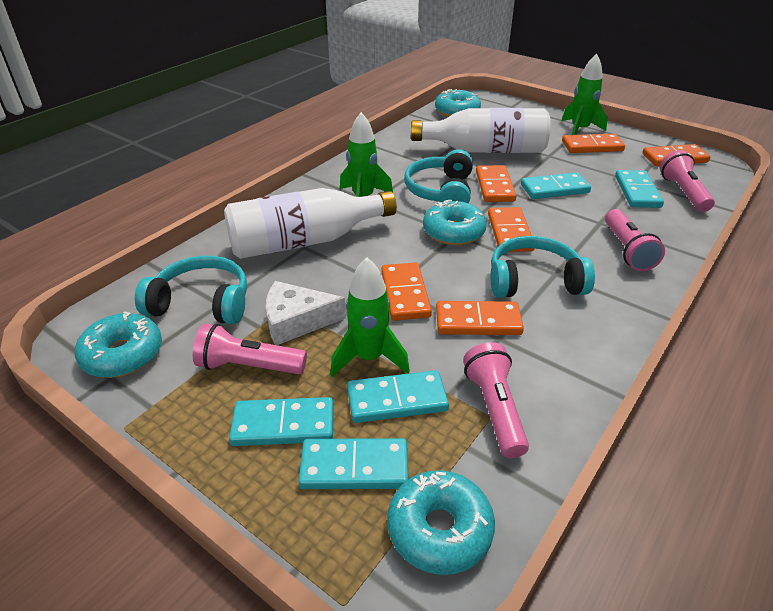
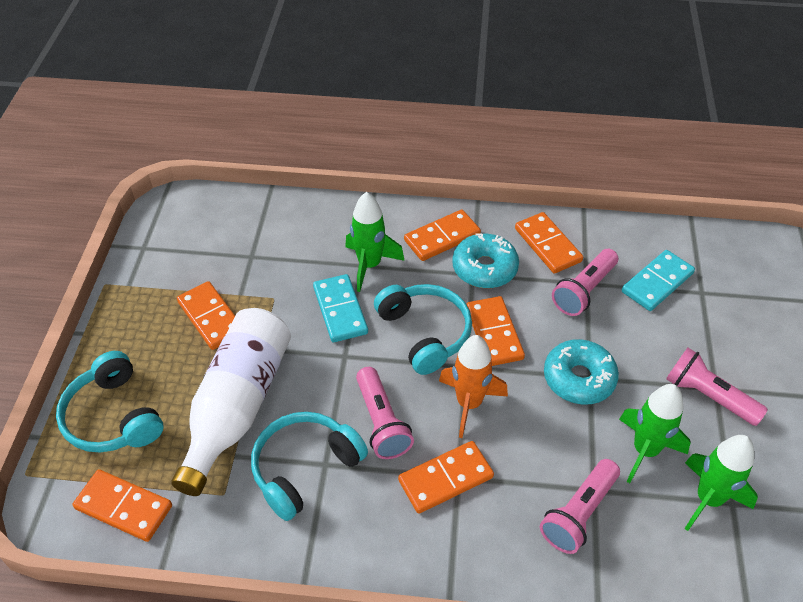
orange rocket: none = 0 -> [439,335,508,438] = 1
turquoise domino: [229,397,334,446] [298,438,409,489] [347,370,449,423] [521,172,591,199] [615,170,664,208] = 5 -> [313,274,368,342] [622,250,695,311] = 2
turquoise donut: [75,311,162,378] [387,470,495,575] [423,200,487,245] [435,89,481,117] = 4 -> [452,234,519,288] [544,339,619,405] = 2
white bottle: [224,188,397,259] [411,108,550,153] = 2 -> [171,308,291,496] = 1
white cheese: [266,281,346,345] = 1 -> none = 0

